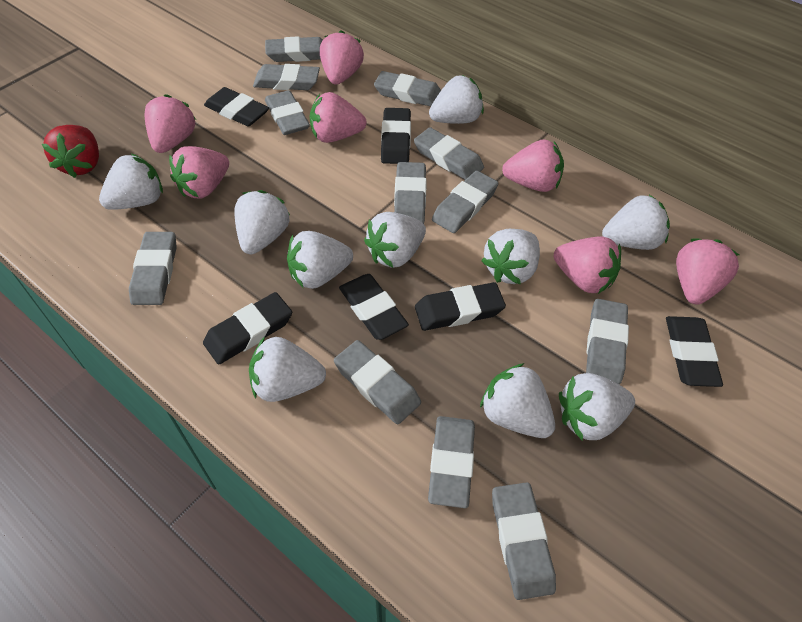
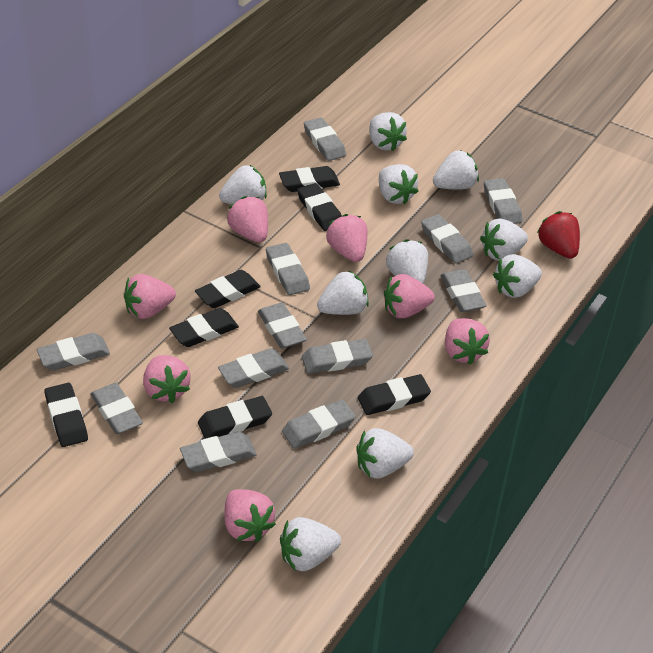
black eraser: [203,292,292,365] [204,87,269,126] [339,274,409,340] [381,108,411,164] [415,282,506,331] [666,316,723,387] = 6 -> [45,383,88,447] [169,308,239,347] [195,270,261,308] [198,396,272,439] [279,166,340,192] [297,183,342,231] [358,374,431,415] = 7

